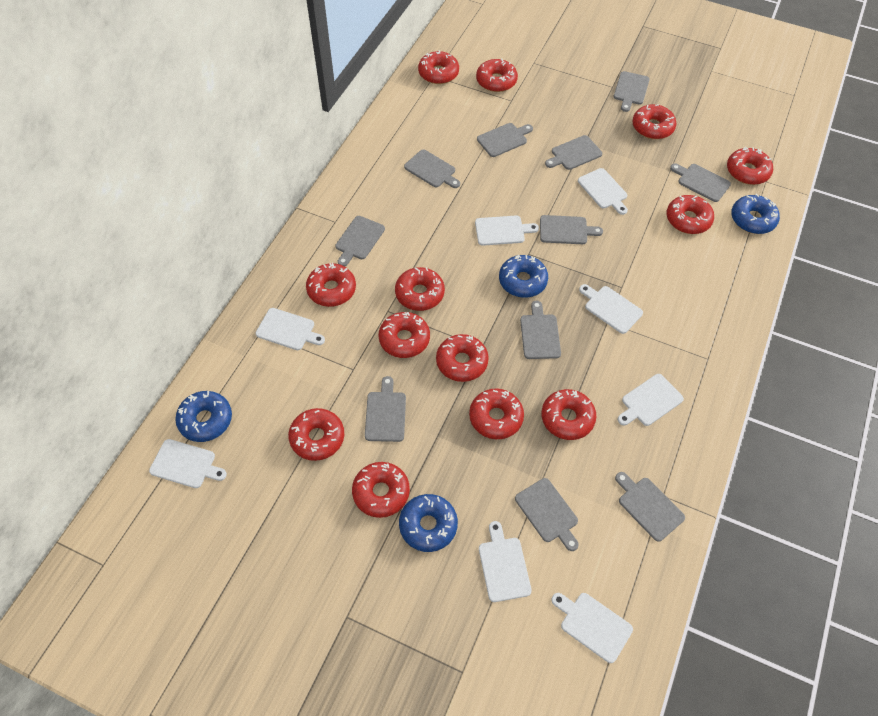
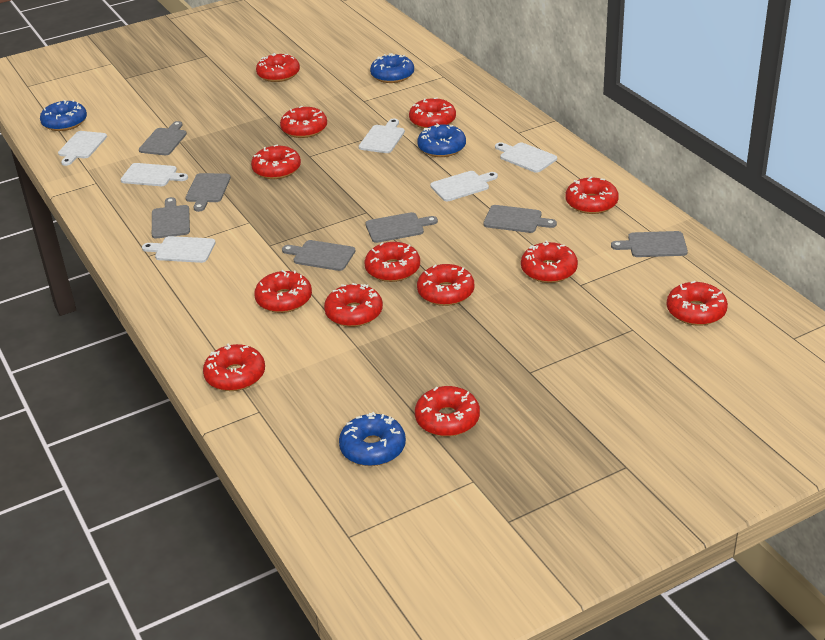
grey cutting board: [335,216,385,266] [365,376,406,442] [404,150,460,188] [477,123,533,157] [515,478,579,551] [520,301,561,359] [540,215,603,244] [545,135,602,170] [614,71,650,112] [615,472,685,542] [670,163,731,202] = 11 -> [139,121,187,155] [152,197,190,239] [186,173,231,212] [282,240,355,271] [365,212,438,243] [483,205,557,233] [611,231,688,257] = 7
white cutting board: [149,439,227,488] [256,308,325,350] [475,216,539,246] [479,521,532,602] [552,593,633,663] [578,168,628,215] [579,284,643,334] [618,374,684,426] = 8 -> [58,131,107,166] [120,163,188,186] [142,236,216,263] [359,119,405,153] [430,171,498,201] [495,142,557,173] = 6

